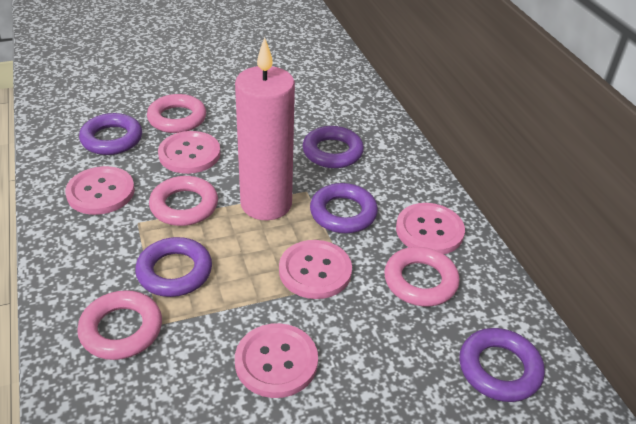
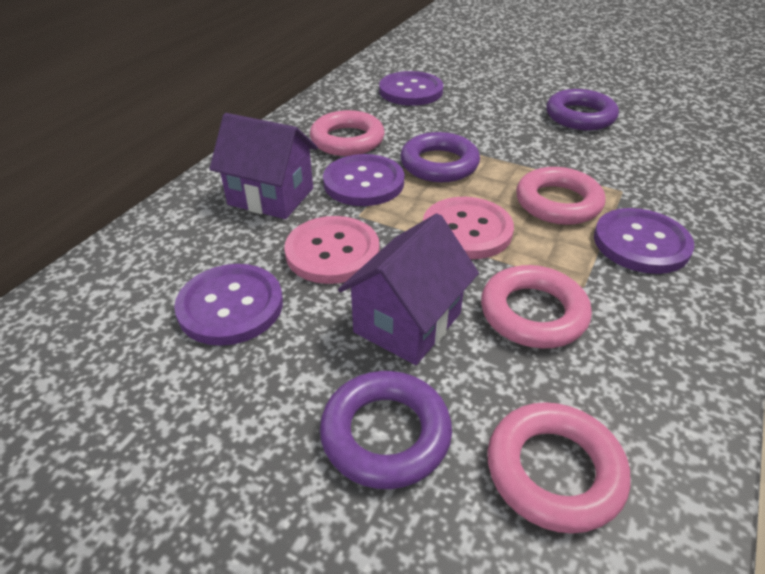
pink button: [65,166,135,215] [158,131,221,174] [235,323,318,398] [279,240,352,299] [396,203,465,254] = 5 -> [284,216,379,284] [423,197,514,259] = 2
pink candle: [235,37,295,220] = 1 -> none = 0
purple button: none = 0 -> [174,264,283,346] [323,154,405,206] [379,71,443,106] [594,208,694,274] = 4
purple house: none = 0 -> [209,113,318,219] [338,213,479,365] = 2
purple ring: [79,113,142,155] [135,237,212,297] [303,126,364,168] [310,183,378,233] [459,328,545,402] = 5 -> [320,371,452,489] [400,132,480,182] [546,89,619,130] = 3

